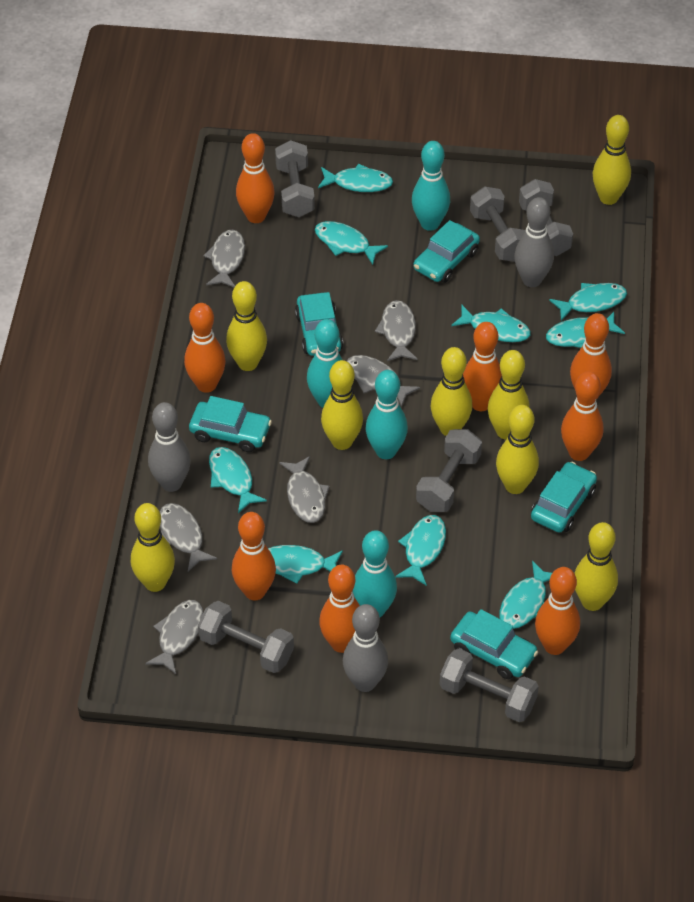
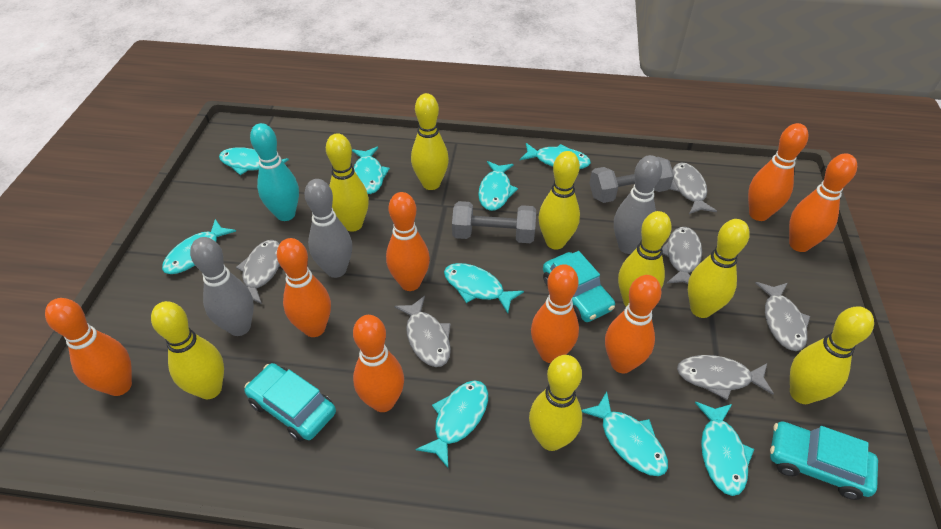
grey dumbbell: [198,601,294,673] [275,140,315,217] [416,429,482,512] [440,649,539,722] [470,186,526,262] [519,179,573,256] = 6 -> [452,201,536,243] [589,157,674,203] = 2
turquoise bowling pin: [307,319,342,408] [353,530,397,617] [365,370,408,459] [412,141,450,231] = 4 -> [250,123,299,221] = 1
turquoise car: [189,396,272,452] [295,292,343,356] [413,220,480,283] [450,609,538,679] [531,462,597,533] = 5 -> [245,363,336,442] [543,251,615,322] [770,421,878,500] = 3

